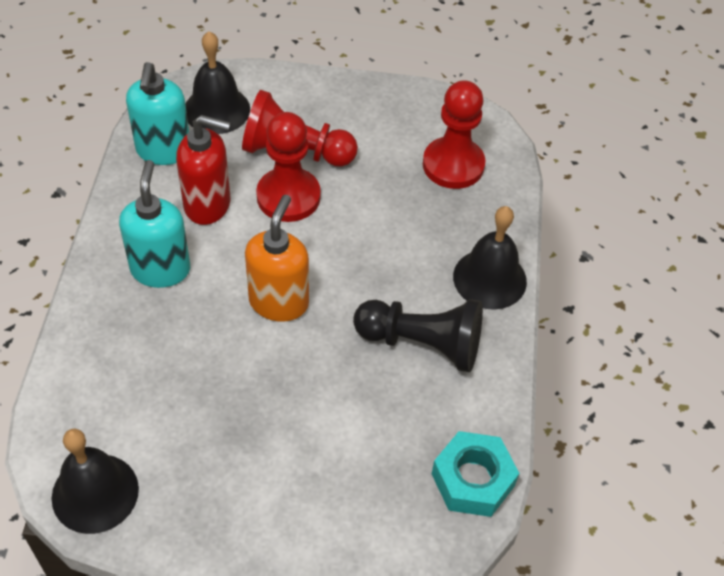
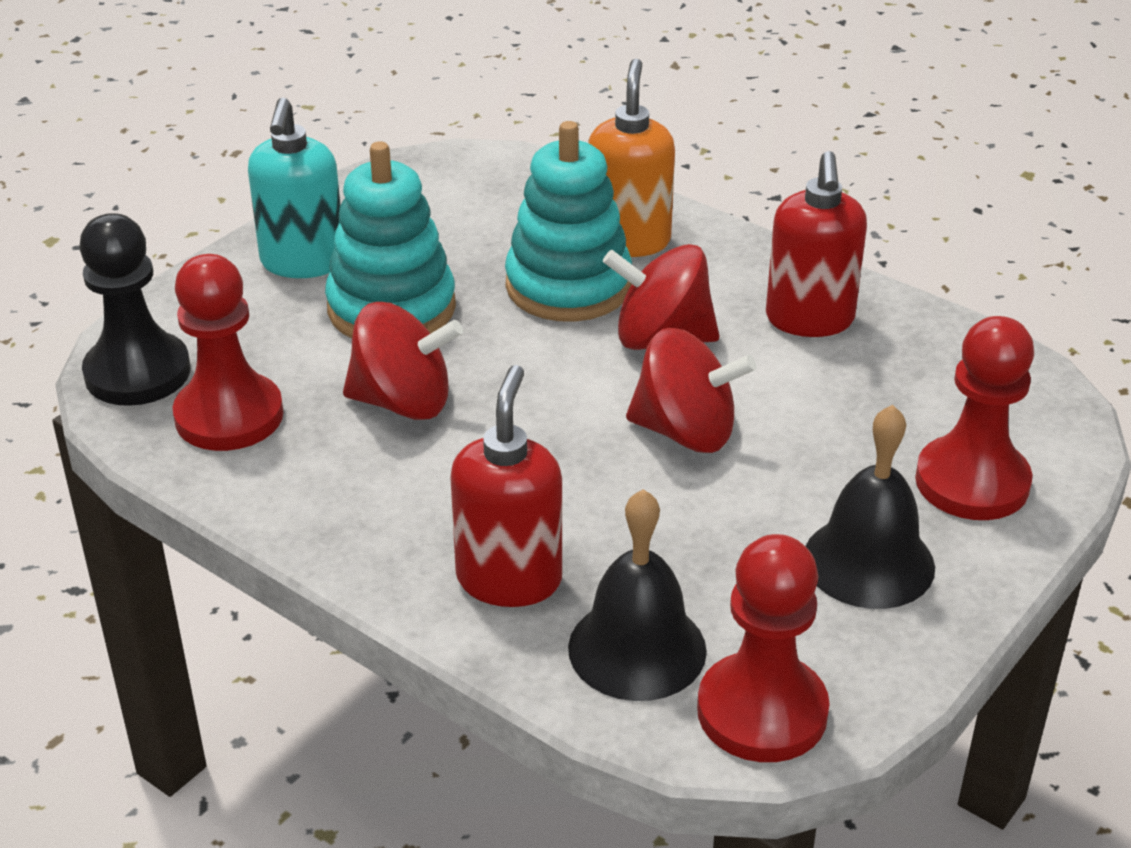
black bell: [51,429,139,534] [186,31,250,134] [453,206,527,310] = 3 -> [568,489,707,701] [805,405,935,609] = 2
red soap dispenser: [176,115,231,225] = 1 -> [450,365,562,607] [766,151,867,337] = 2
red spinning top: none = 0 -> [343,302,463,420] [603,244,720,350] [626,328,757,453] = 3
turquoise nut: [432,431,519,517] = 1 -> none = 0
turquoise soap dispenser: [119,160,190,288] [126,62,189,165] = 2 -> [248,98,340,278] = 1
turquoise stacking toy: none = 0 -> [325,141,456,338] [505,121,632,322] = 2

